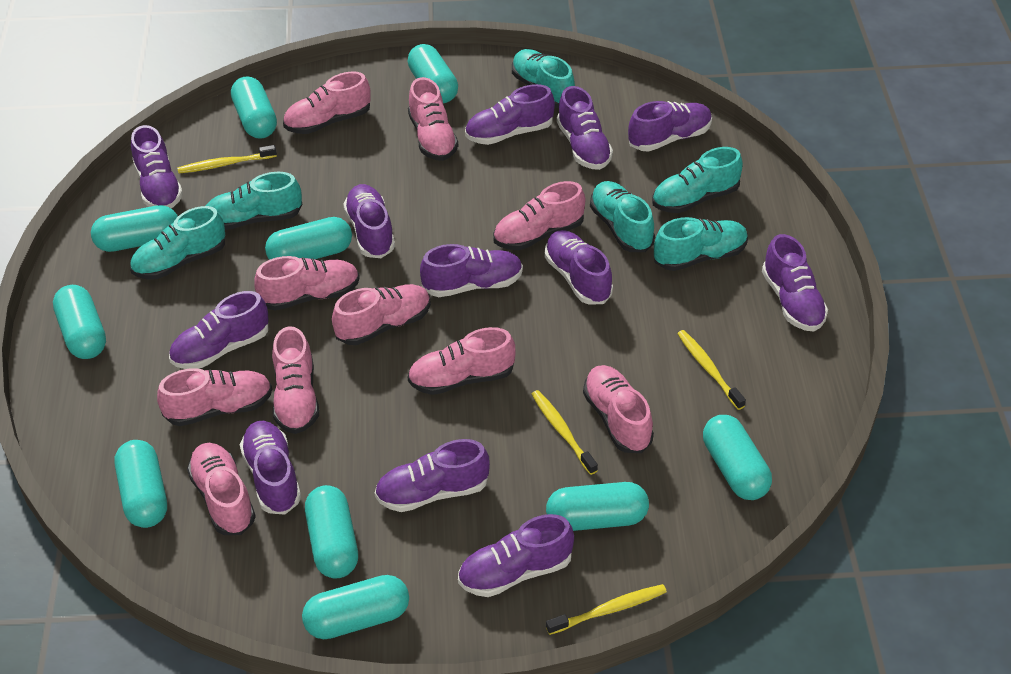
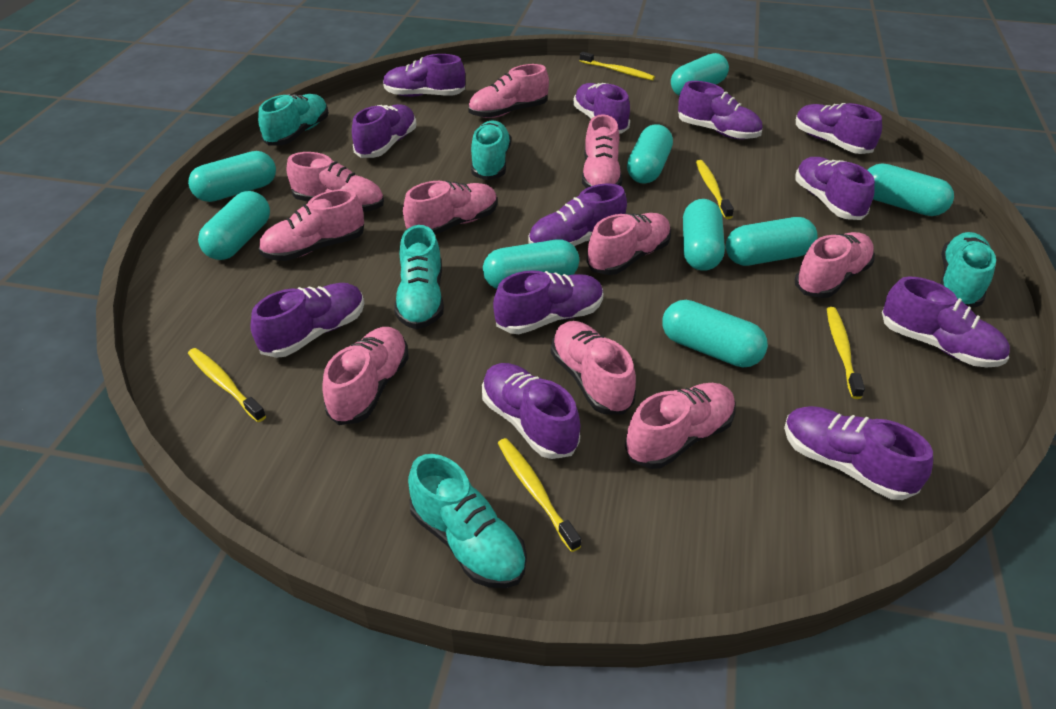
turquoise capsule: [53,285,106,359] [91,205,178,252] [115,440,167,528] [231,76,277,139] [265,217,352,260] [302,575,409,639] [305,485,358,579] [408,44,458,103] [546,482,649,531] [703,415,772,500] = 10 -> [188,151,276,202] [198,191,270,260] [483,239,579,289] [627,125,673,183] [662,300,768,367] [671,53,729,96] [683,199,725,271] [726,217,818,266] [868,163,954,216] = 9
turquoise shoe: [130,206,225,279] [206,172,302,230] [512,49,575,108] [590,181,655,252] [652,147,743,213] [654,217,748,271] = 6 -> [258,94,329,146] [394,225,444,329] [408,454,527,588] [471,120,511,180] [940,232,996,307] = 5
yellow toothbrush: [177,145,277,173] [532,390,598,475] [546,584,667,635] [677,330,746,410] = 4 -> [188,348,266,422] [498,438,581,552] [580,52,655,80] [696,160,734,219] [827,307,865,399] = 5

